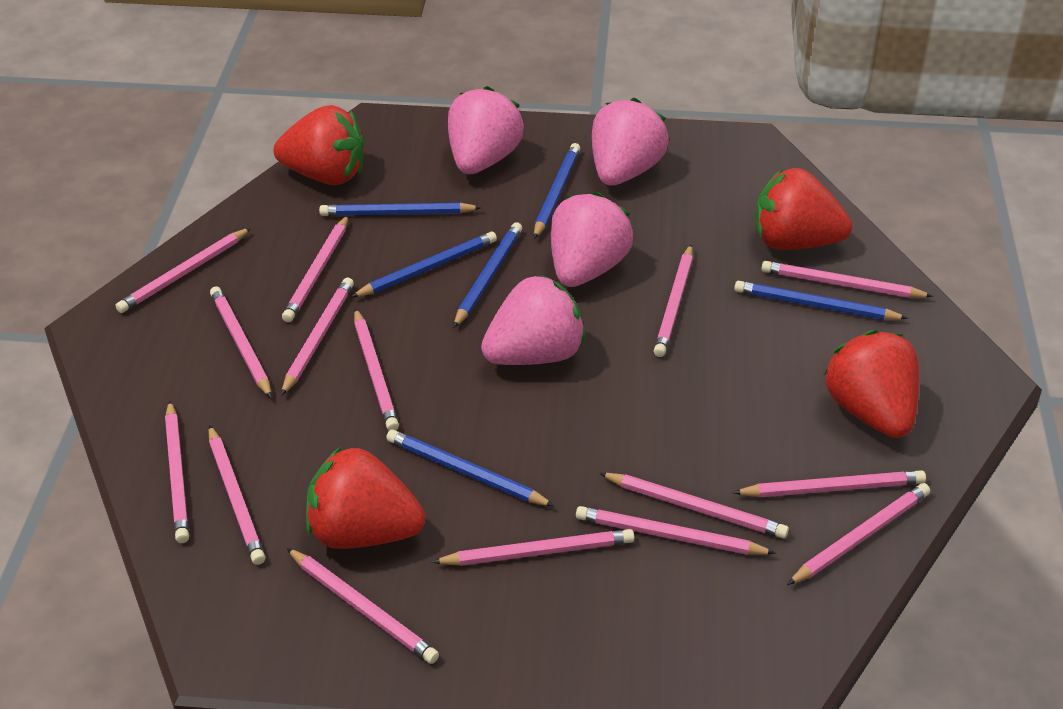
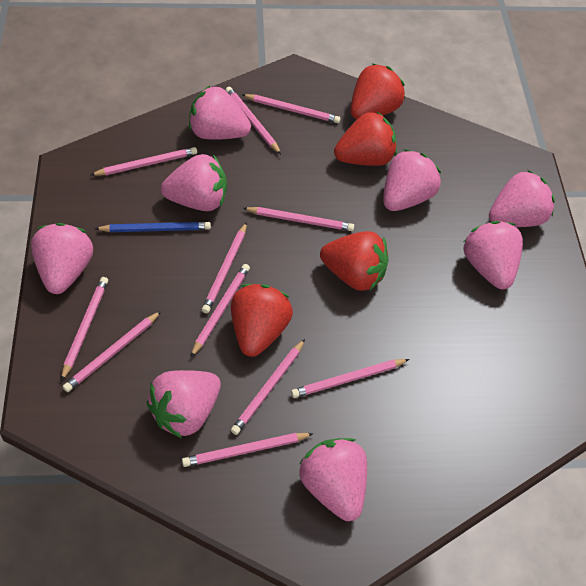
blue pencil: [319,203,482,216] [351,232,497,297] [386,430,554,506] [453,222,522,328] [534,143,580,239] [734,281,908,320] = 6 -> [95,222,211,232] = 1
pink pencil: [116,228,251,313] [165,401,189,543] [208,425,265,565] [210,286,272,398] [281,278,354,396] [282,215,348,322] [286,548,439,664] [354,308,399,431] [432,529,634,566] [576,506,776,555] [599,473,789,538] [654,245,693,357] [732,470,926,497] [761,261,933,298] [787,483,930,585] = 15 -> [61,277,108,381] [63,311,161,392] [91,147,197,176] [182,433,314,467] [191,264,250,357] [202,222,247,314] [226,87,281,154] [231,339,305,435] [242,94,341,123] [243,207,354,231] [291,359,410,398] = 11
pink strawberry: [448,86,524,174] [481,275,586,365] [551,192,633,287] [592,98,668,186] = 4 -> [31,223,93,294] [147,370,221,438] [161,154,227,211] [189,86,251,140] [299,438,367,521] [383,149,441,211] [463,221,523,289] [489,170,555,227] = 8

